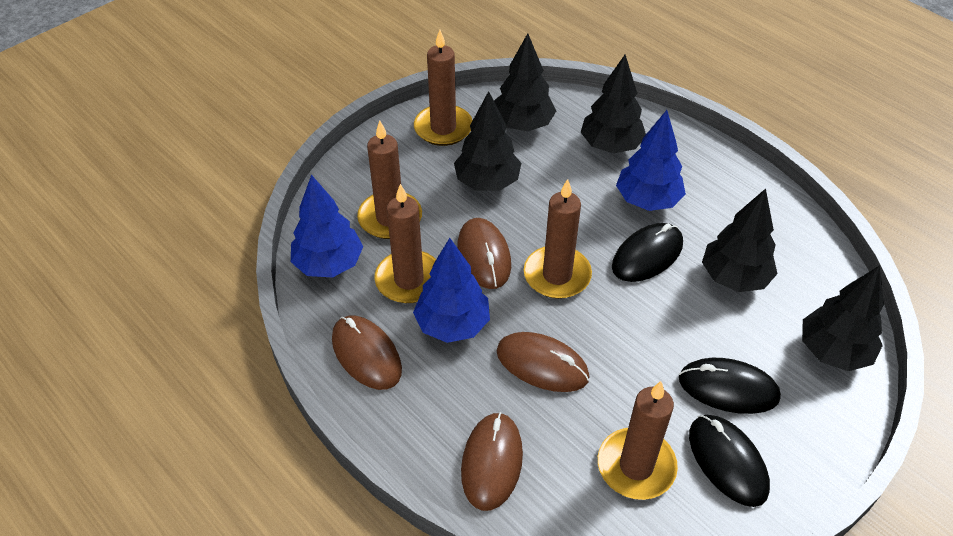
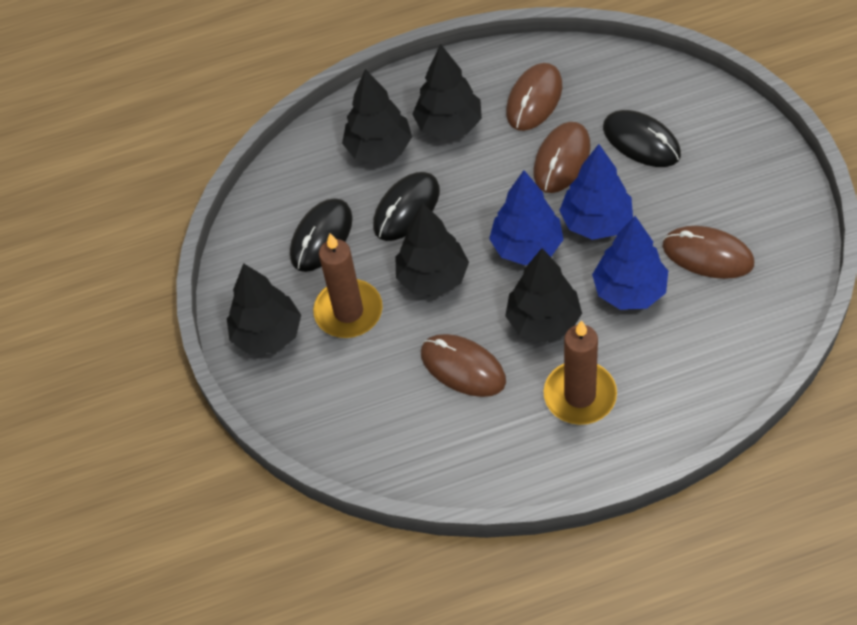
brown candle: [357,120,422,239] [375,184,436,303] [414,30,473,146] [524,179,592,299] [598,381,678,500] = 5 -> [313,233,383,338] [544,320,617,425] = 2

